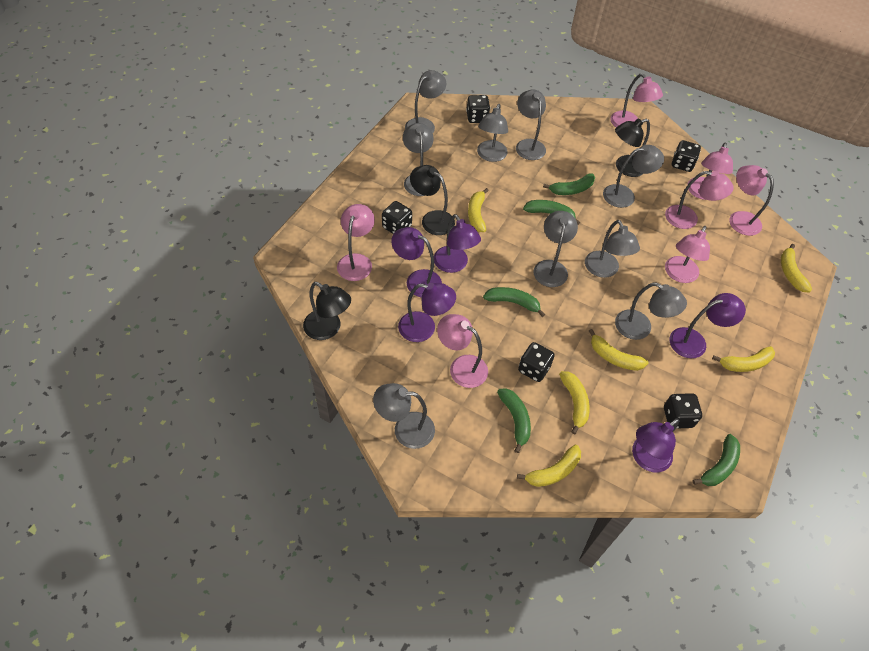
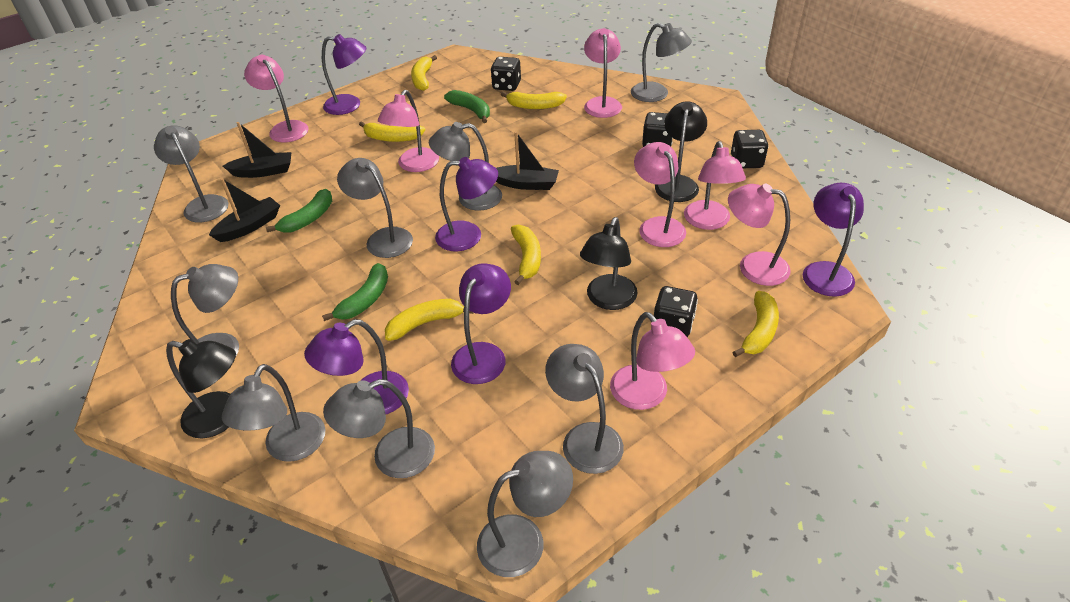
black boat: none = 0 -> [209,178,280,242] [223,122,292,178] [496,131,559,190] = 3
black dice: [382,201,412,234] [466,95,490,123] [518,342,555,382] [664,393,702,429] [672,140,701,172] = 5 -> [491,57,521,91] [642,112,673,147] [654,286,698,337] [731,130,768,168] = 4
green banana: [483,287,545,317] [497,388,531,453] [523,200,580,225] [543,173,595,195] [692,434,740,486] = 5 -> [266,189,332,233] [322,263,388,321] [444,90,490,123] = 3

